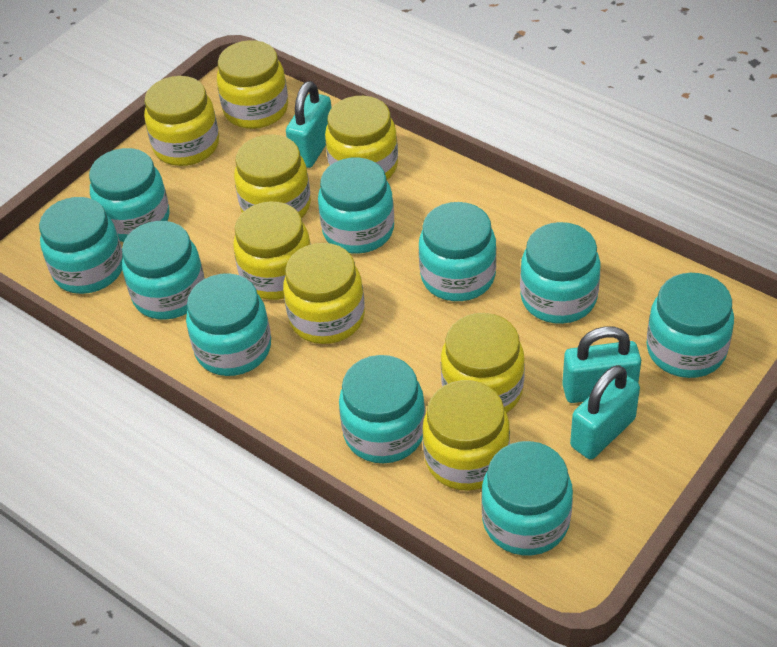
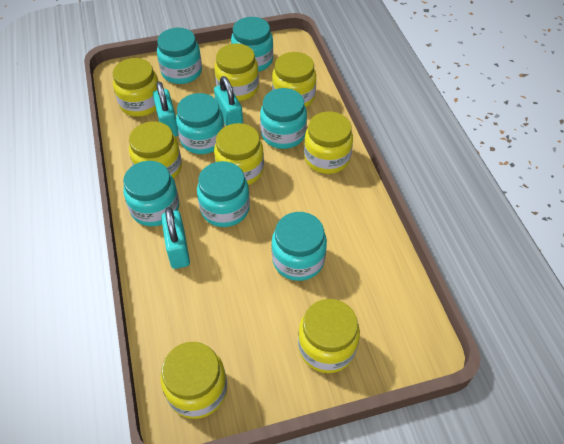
turquoise jar: [39,197,123,294] [89,148,169,242] [122,221,205,320] [186,274,271,376] [318,157,394,254] [339,355,425,463] [419,202,496,301] [481,441,573,555] [520,222,600,324] [646,273,734,378] = 10 -> [123,161,179,226] [157,28,202,84] [176,93,225,154] [197,161,250,227] [231,17,273,72] [260,88,307,149] [271,212,327,281] = 7

